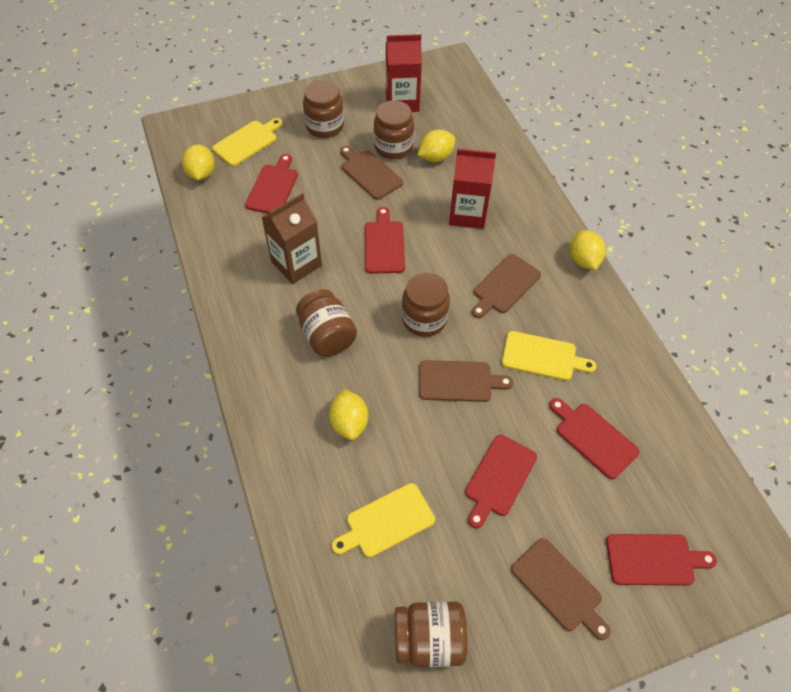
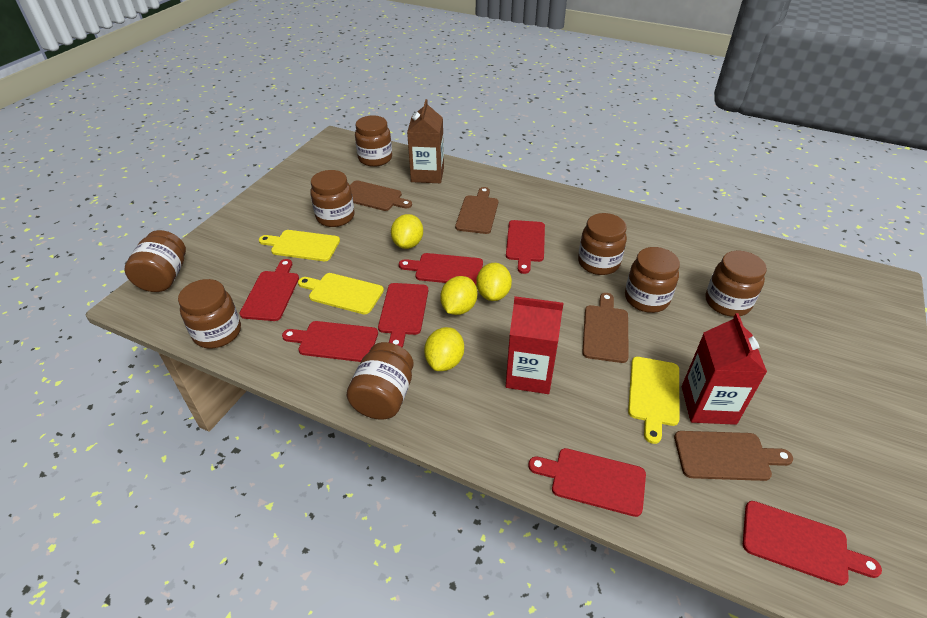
brown jar: [296,289,357,356] [303,80,344,138] [374,100,414,159] [395,601,467,667] [402,272,450,337] = 5 -> [124,230,186,292] [178,279,241,348] [310,170,355,227] [347,342,414,420] [355,116,392,167] [578,213,627,275] [625,247,680,313] [706,251,767,317] = 8
red cutting board: [245,154,298,214] [365,207,405,274] [465,435,537,528] [549,398,640,479] [606,534,717,586] = 5 -> [239,259,299,321] [282,321,378,362] [378,283,428,348] [399,253,483,285] [506,220,545,274] [528,448,646,517] [743,501,882,586] = 7

